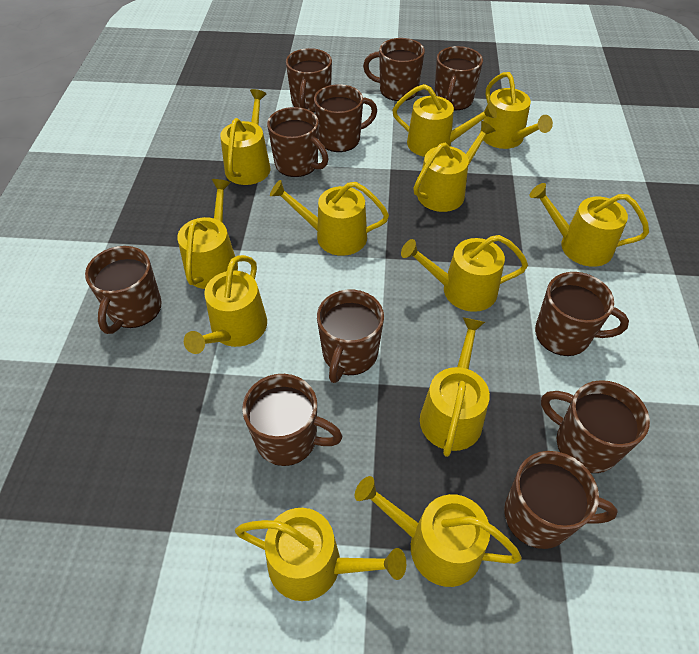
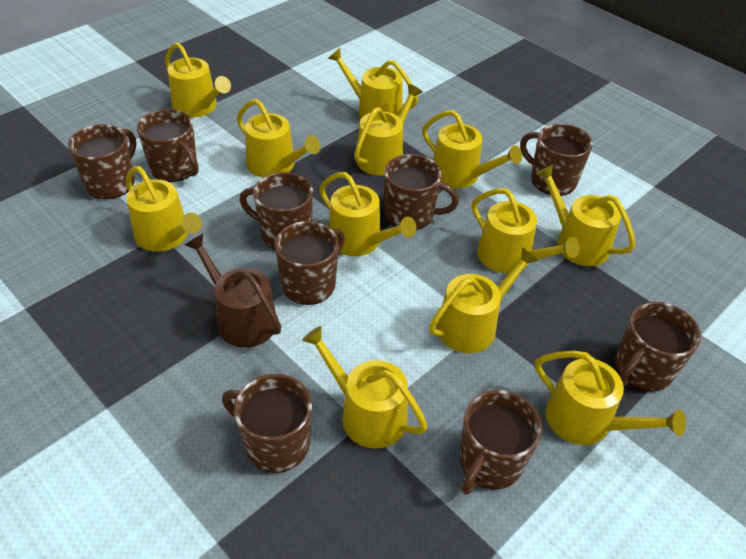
brown mug: [85,246,162,334] [242,374,343,466] [267,107,329,177] [286,48,332,113] [314,84,377,152] [317,290,384,383] [363,38,425,101] [435,46,483,110] [504,451,617,549] [535,272,629,356] [541,380,650,473] = 11 -> [68,124,136,199] [137,109,199,182] [222,374,312,473] [240,172,313,249] [275,221,345,305] [384,154,459,230] [459,390,542,495] [520,124,593,196] [615,302,701,392] = 9
brown watering can: none = 0 -> [185,234,281,348] = 1

